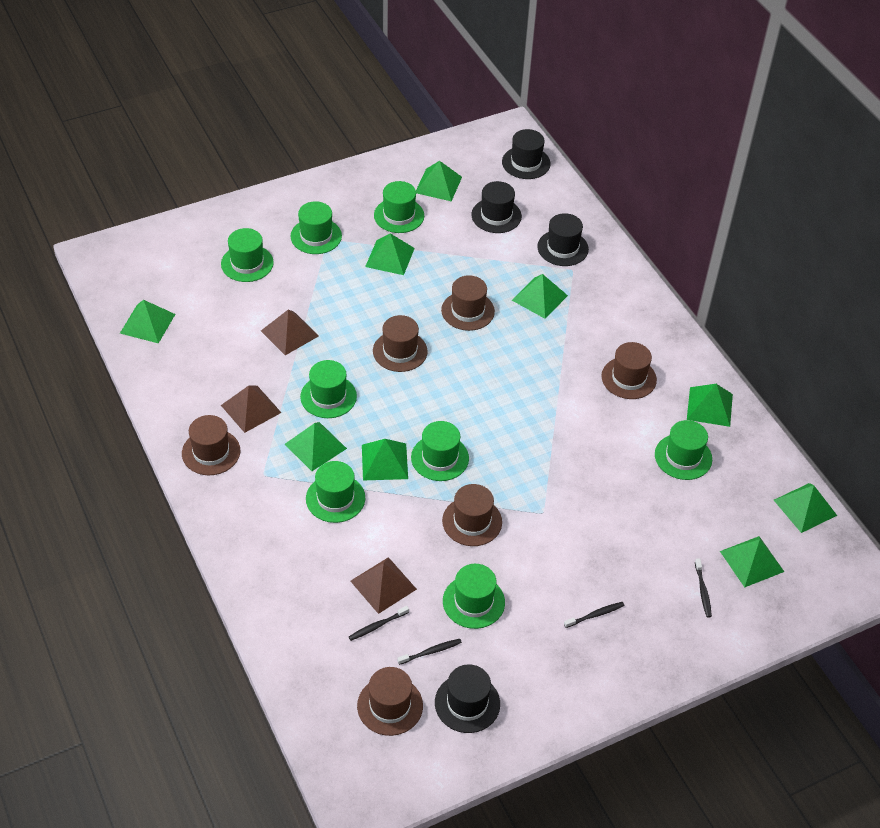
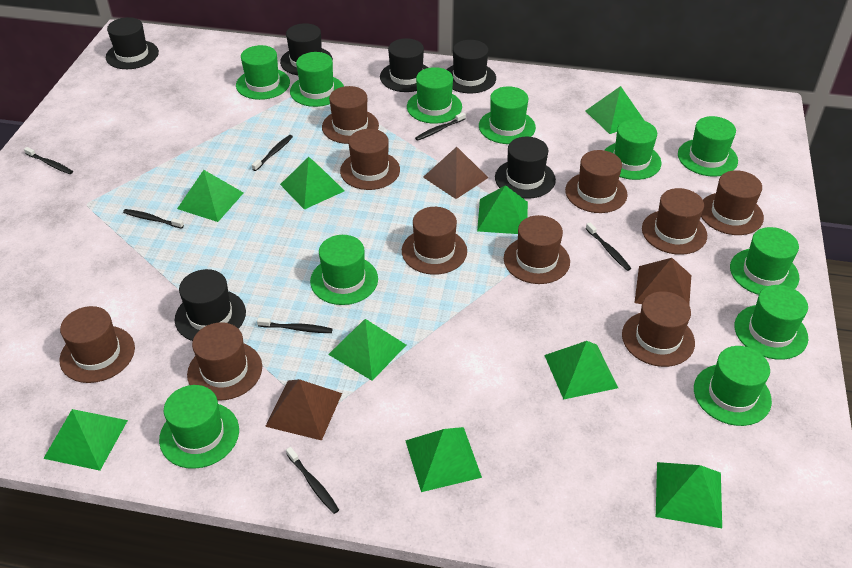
black hat: [435,664,500,733] [471,181,522,233] [502,129,551,179] [537,213,589,266] = 4 -> [106,17,159,69] [175,269,246,341] [280,23,333,75] [380,38,428,92] [447,40,496,94] [495,137,556,199] = 6
black toothbrush: [349,606,409,641] [397,639,462,665] [564,602,625,628] [695,558,712,618] = 4 -> [24,147,73,174] [123,209,184,229] [252,135,293,171] [257,318,332,333] [286,447,339,514] [415,112,466,141] [585,222,631,271] = 7
brown hat: [182,415,240,475] [357,667,423,736] [373,315,428,372] [441,275,495,331] [442,484,502,546] [601,342,657,399] = 6 -> [59,306,135,383] [187,322,262,401] [322,86,379,144] [340,129,400,190] [402,207,467,275] [504,215,570,284] [565,150,628,213] [622,291,695,367] [642,188,707,255] [701,170,764,235] = 10
green hat: [221,228,274,282] [290,201,342,254] [300,360,357,418] [306,461,365,523] [374,181,424,233] [411,421,469,481] [443,564,505,629] [655,420,712,480] = 8 -> [159,385,239,469] [236,45,290,100] [290,52,344,107] [310,235,378,305] [407,67,462,124] [479,86,536,144] [604,119,662,180] [678,116,738,177] [694,346,772,426] [730,227,799,295] [734,285,809,360] = 11

